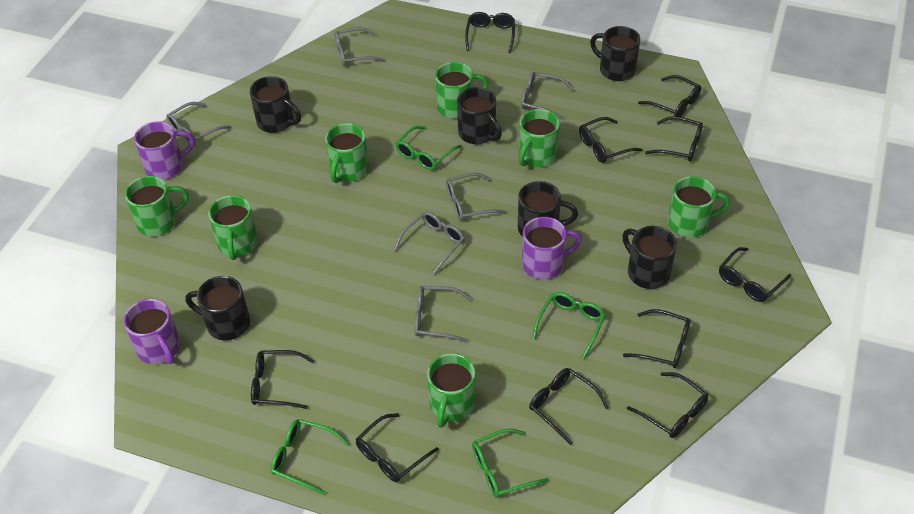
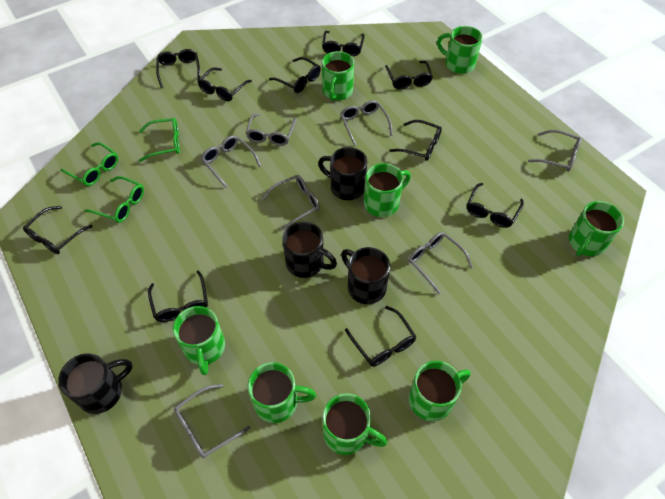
black mug: [186,276,250,340] [249,76,301,133] [457,87,502,144] [518,181,578,237] [590,26,640,81] [622,226,677,289] = 6 -> [58,353,133,414] [282,222,337,278] [318,147,367,200] [341,247,390,304] = 4
green glasses: [271,419,349,494] [395,126,462,170] [472,429,549,498] [532,292,606,359] = 4 -> [60,142,118,186] [84,176,144,223] [139,118,180,162] = 3
green mug: [125,176,189,236] [208,195,258,260] [325,123,369,183] [427,353,476,428] [435,62,489,118] [519,109,560,167] [668,176,730,237] = 7 -> [173,306,225,375] [248,362,316,423] [322,51,354,101] [322,393,387,455] [364,163,411,217] [409,361,471,421] [437,26,483,74] [569,201,624,256] = 8
grey glasses: [166,102,232,143] [334,27,385,66] [394,212,465,275] [414,286,472,342] [446,172,506,221] [521,72,574,120] = 6 -> [174,384,251,458] [201,135,261,188] [246,113,296,146] [262,175,320,230] [340,100,393,146] [408,232,473,294] [528,130,582,172] = 7
purple mug: [123,299,181,364] [134,121,195,180] [522,217,582,279] = 3 -> none = 0

